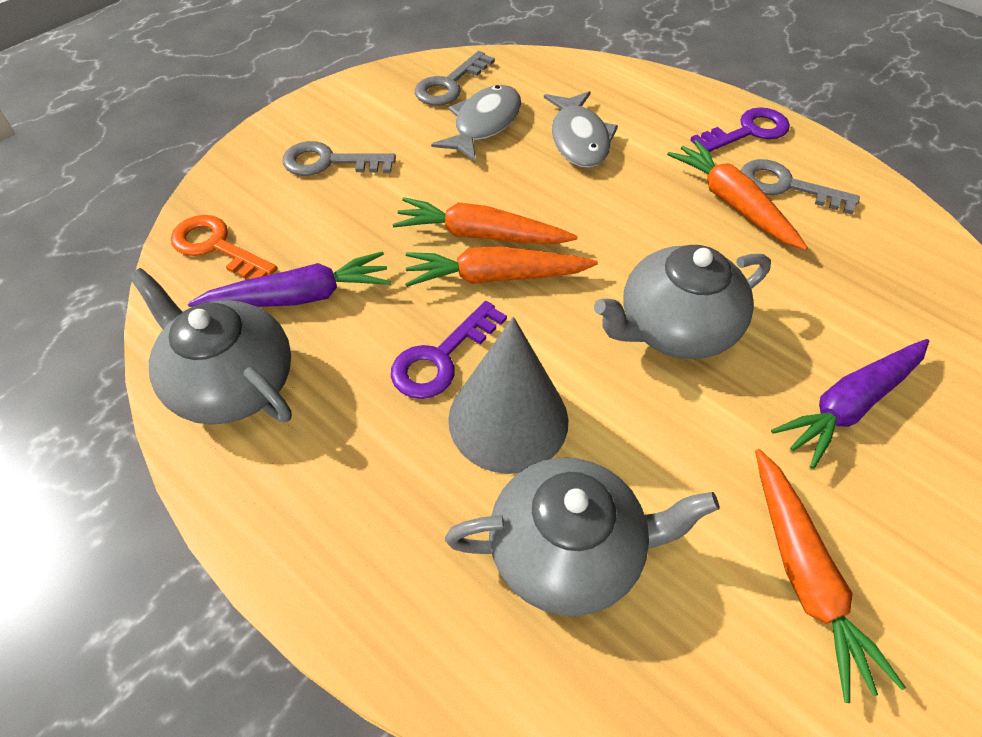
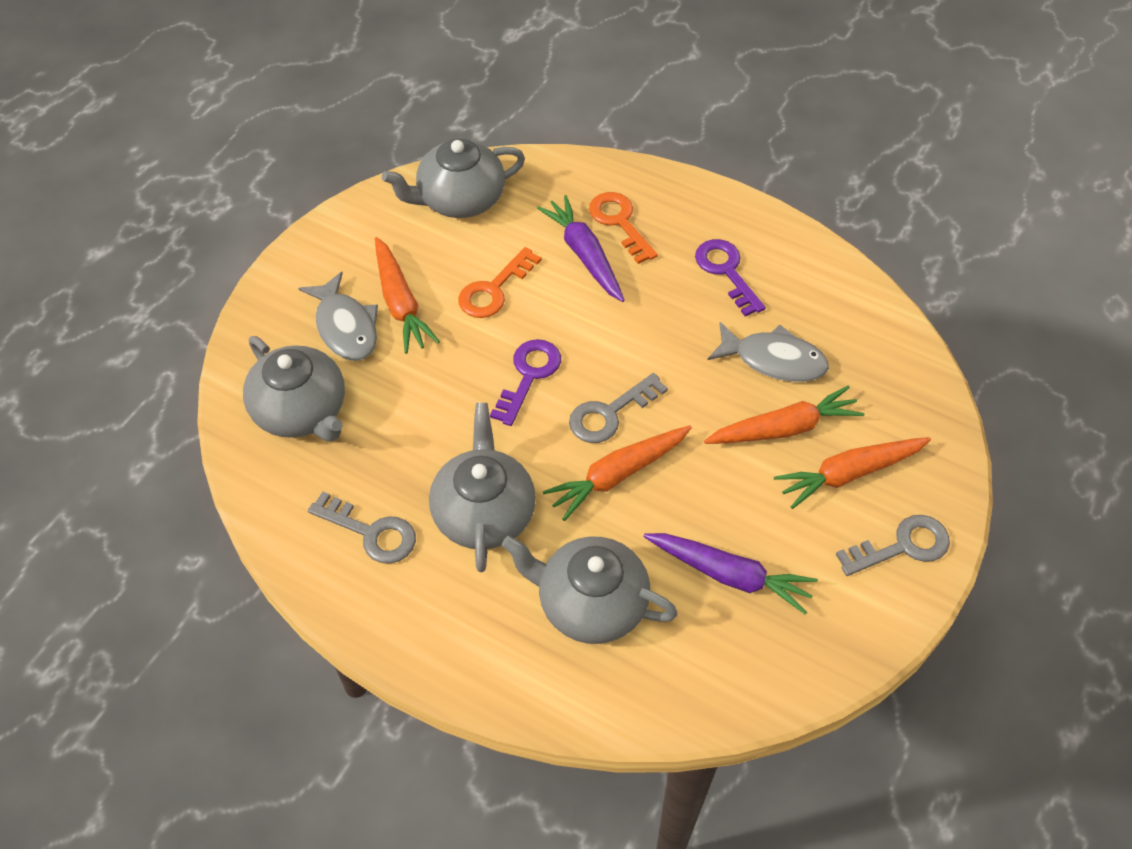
grey cone: [448,317,569,474] = 1 -> none = 0
grey teapot: [129,268,292,425] [445,458,719,616] [594,245,771,359] = 3 -> [243,336,345,441] [382,138,525,218] [429,403,536,572] [502,536,678,644] = 4
orange key: [171,215,277,279] = 1 -> [458,247,541,318] [589,192,658,264] = 2

